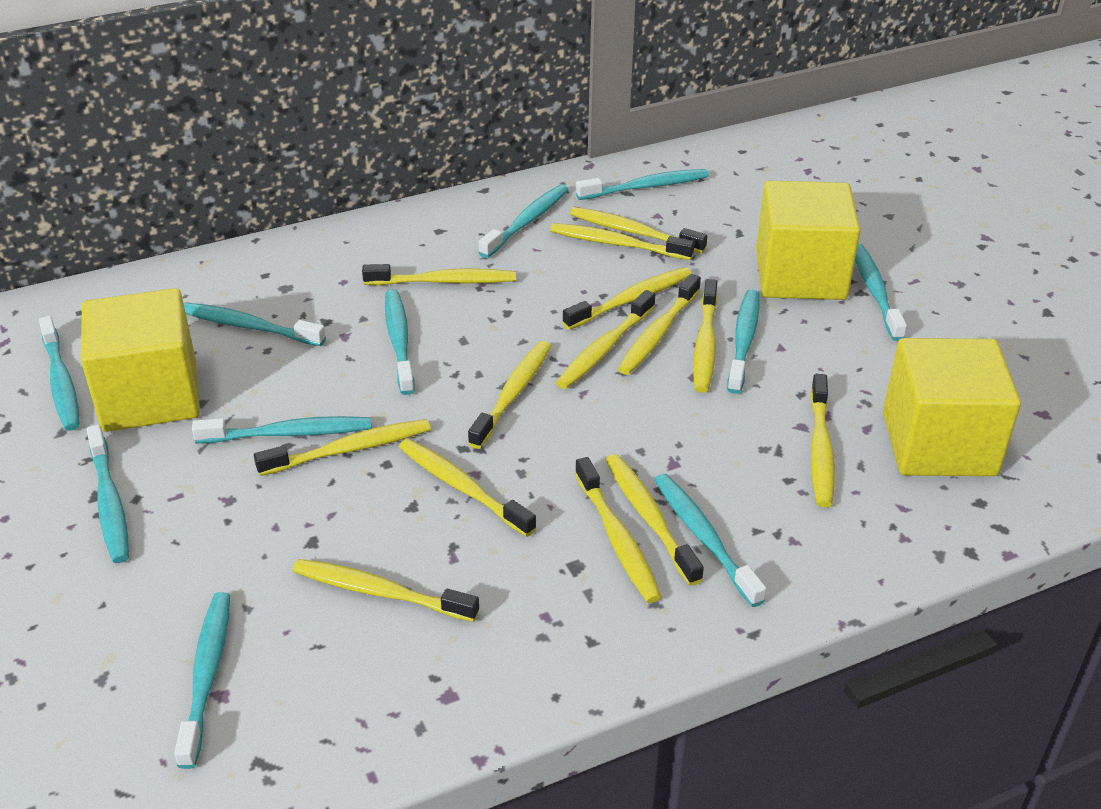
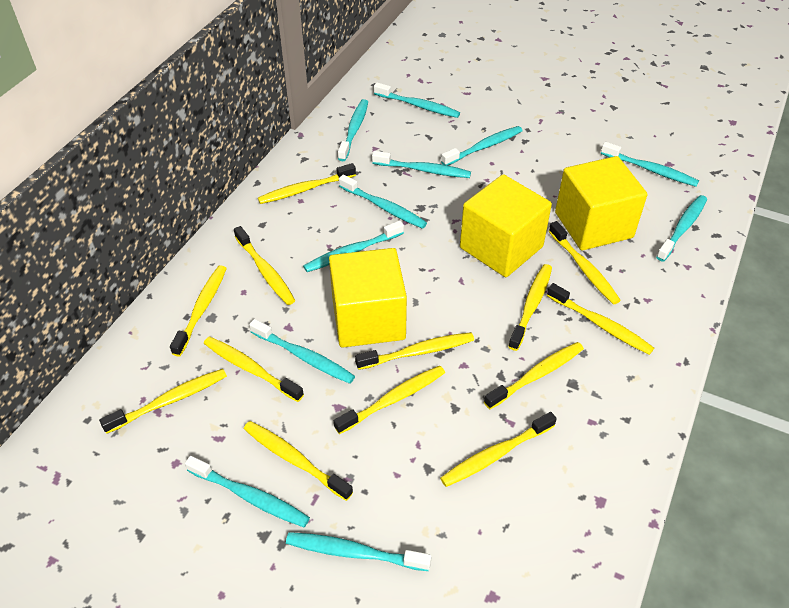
yellow toothbrush: [254,419,431,476] [292,559,479,622] [362,264,516,285] [399,439,536,537] [468,341,551,449] [550,223,695,260] [556,290,655,389] [563,267,692,330] [570,207,707,253] [575,457,662,603] [606,454,704,586] [618,274,701,375] [693,279,717,393] [810,374,835,507] = 14 -> [99,369,227,434] [170,265,227,357] [204,336,304,402] [234,226,295,305] [244,421,353,501] [258,163,356,204] [334,366,445,434] [355,332,474,370] [440,412,557,487] [484,342,584,409] [508,264,552,351] [547,283,654,355] [549,221,621,304] = 13

